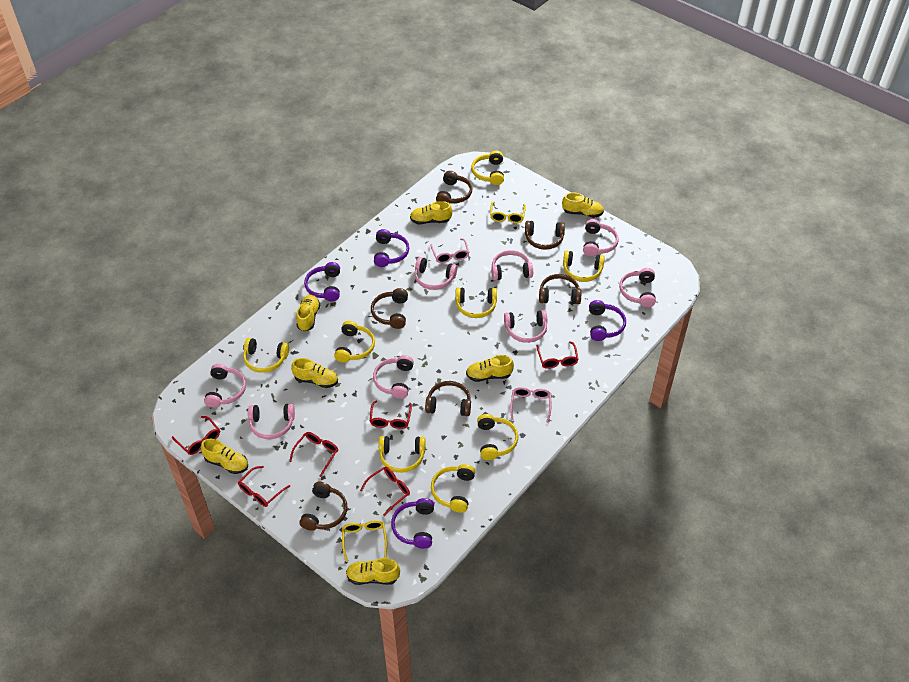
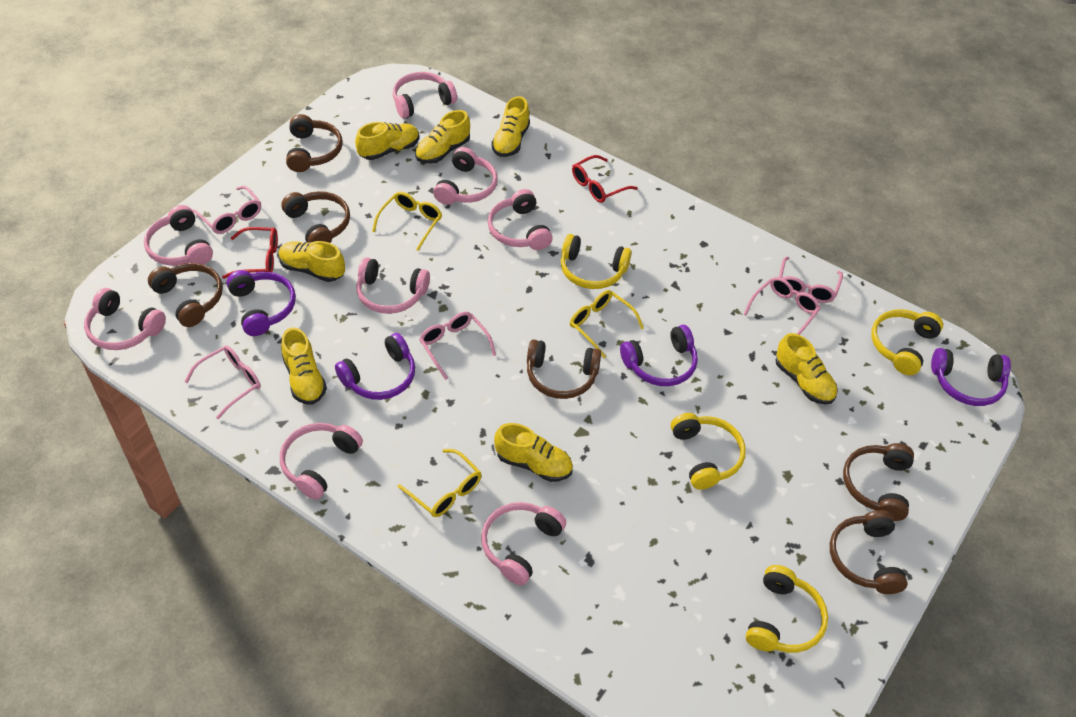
pink glasses: [430,238,469,263] [510,387,551,423] = 2 -> [185,345,261,419] [192,186,261,234] [419,312,496,380] [744,277,821,335] [779,257,843,303] = 5
red glasses: [172,416,220,455] [238,466,290,507] [289,432,338,477] [360,467,410,516] [370,400,412,429] [537,341,579,369] = 6 -> [222,227,278,279] [572,155,638,203] = 2
yellow glasses: [342,520,387,562] [490,202,526,223] = 2 -> [372,192,442,251] [397,449,482,517] [570,290,644,358] = 3
yellow headphones: [243,338,289,373] [334,321,375,363] [379,436,425,473] [431,464,475,513] [455,287,497,318] [471,151,504,185] [477,414,518,460] [563,250,605,282] = 8 -> [561,234,632,289] [671,413,746,490] [746,565,828,653] [871,309,943,375] = 4

